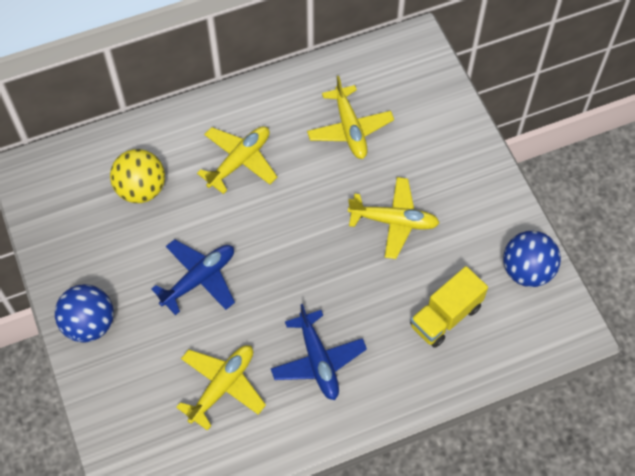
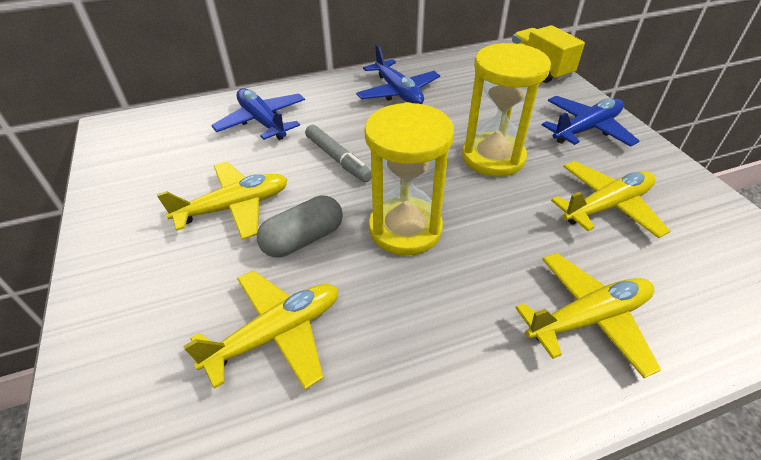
blue ball: [55,284,114,342] [503,231,561,287] = 2 -> none = 0
blue plane: [151,239,235,315] [271,304,367,400] = 2 -> [211,88,305,140] [356,45,440,104] [542,96,639,147] = 3
grey capsule: none = 0 -> [257,195,343,257] = 1
grey marker: none = 0 -> [305,125,372,182] = 1
yellow ball: [110,149,165,203] = 1 -> none = 0
yellow hourglass: none = 0 -> [364,102,454,256] [462,43,551,177] = 2

